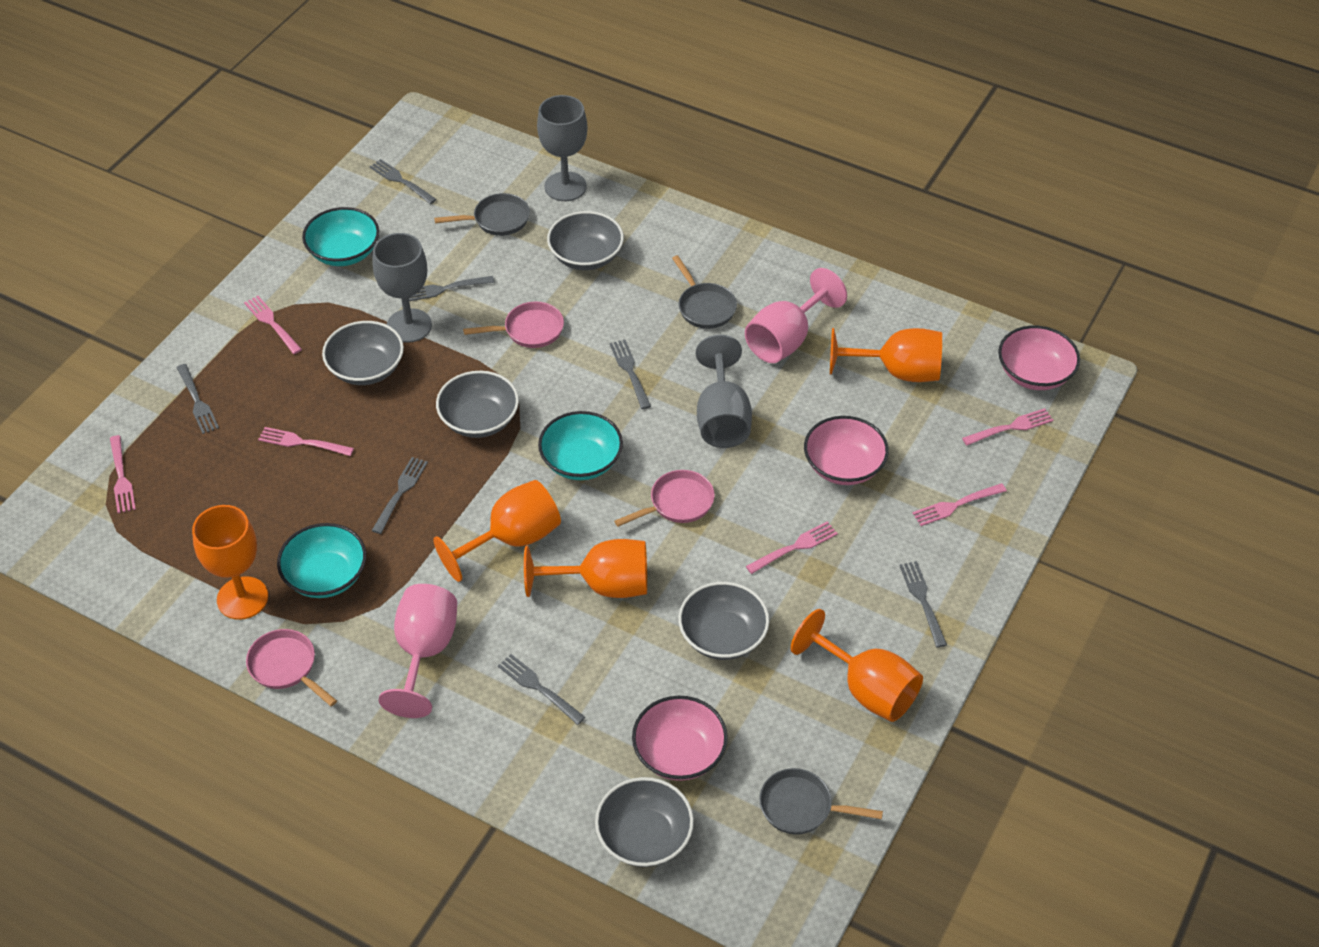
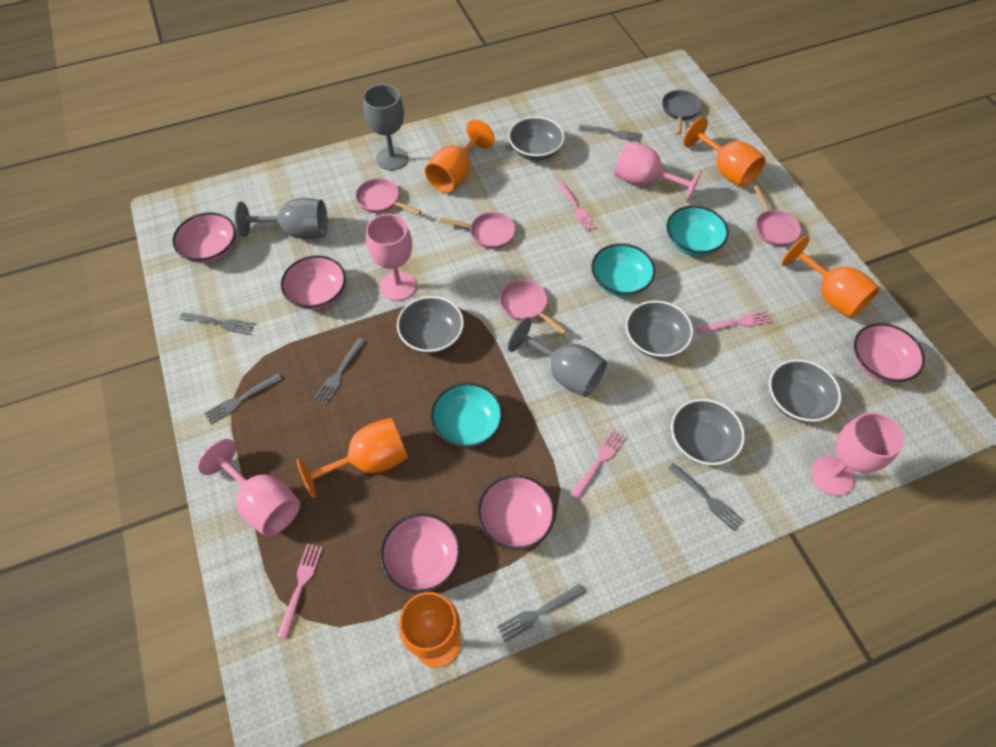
grey fork: [177,364,219,434] [369,159,437,204] [372,457,428,534] [409,276,495,301] [498,654,585,725] [610,340,651,409] [899,561,947,648] = 7 -> [179,313,255,335] [204,373,282,424] [314,338,365,404] [497,584,585,642] [579,125,643,142] [668,463,744,531] = 6
grey pan: [434,193,530,236] [672,255,737,329] [759,768,883,835] = 3 -> [662,90,702,135] = 1
pink bowl: [632,696,728,781] [804,416,889,485] [998,326,1080,390] = 3 -> [172,213,236,263] [281,255,346,310] [380,513,461,593] [477,475,555,550] [854,323,925,383] = 5
pink fork: [110,435,136,513] [244,296,302,354] [258,427,354,456] [746,521,838,574] [912,483,1007,526] [962,408,1053,446] = 6 -> [277,544,323,639] [557,181,597,232] [571,429,626,499] [697,311,772,334] = 4
pink goblet: [378,584,457,718] [745,268,847,363] = 2 -> [198,439,300,536] [366,214,416,301] [615,141,702,202] [811,412,904,496] = 4
pink pan: [246,629,337,706] [463,302,564,348] [614,470,715,527] = 3 -> [356,178,422,215] [439,212,515,249] [500,280,567,335] [754,185,801,246] = 4

